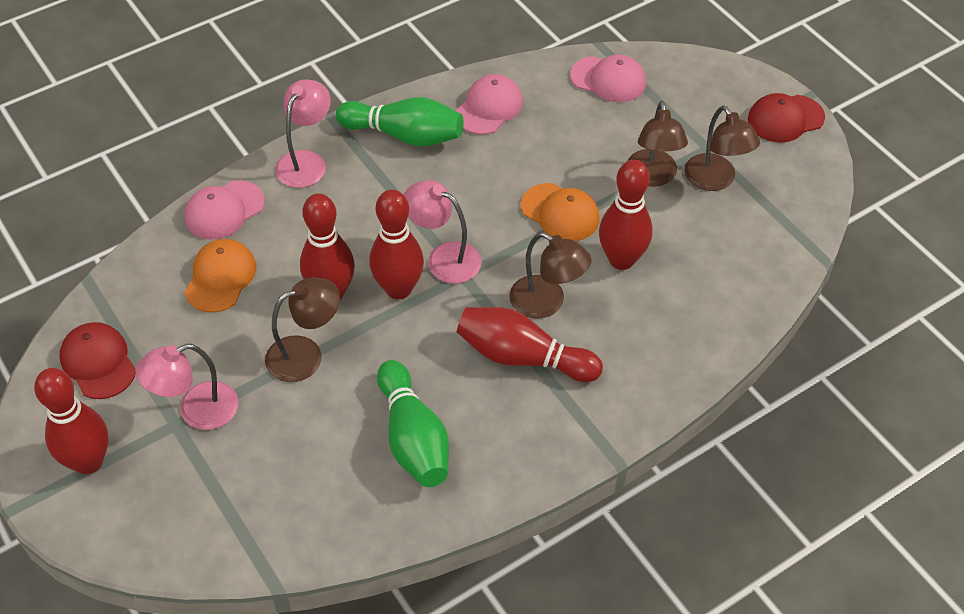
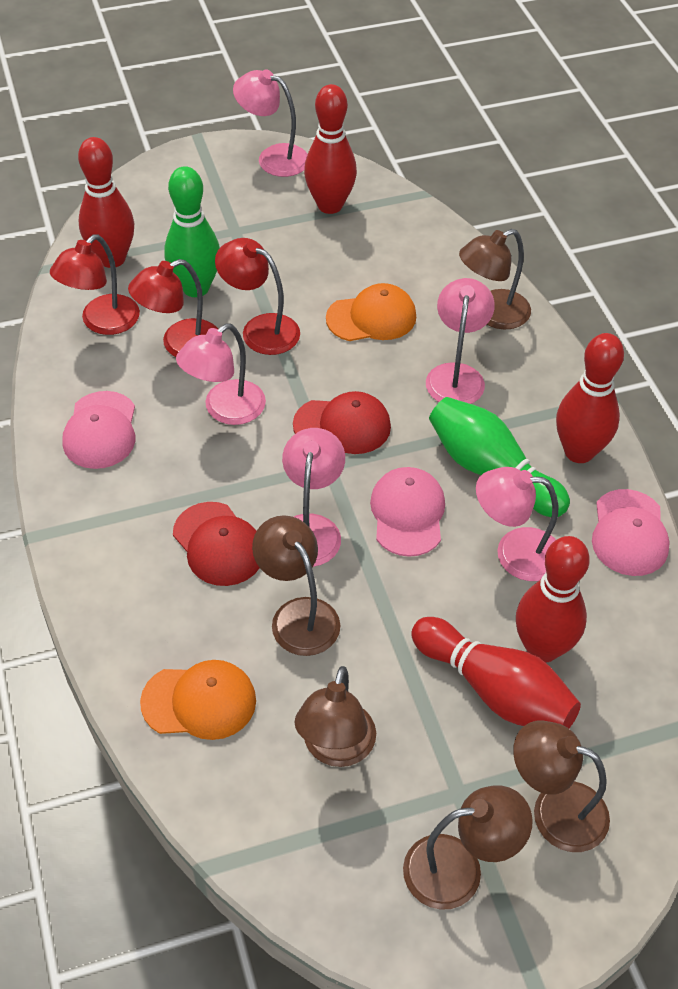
brown lamp: [265,277,340,382] [509,232,592,318] [628,101,688,187] [684,105,760,191] = 4 -> [252,515,340,656] [295,666,376,767] [403,786,533,910] [459,229,531,330] [513,721,610,852] = 5
pink lamp: [135,344,238,430] [275,80,331,188] [404,180,482,284] = 3 -> [176,323,266,425] [233,69,308,177] [282,428,345,567] [426,278,495,404] [476,467,558,581] = 5
red lamp: none = 0 -> [50,234,140,335] [128,259,218,357] [215,238,300,355] = 3

